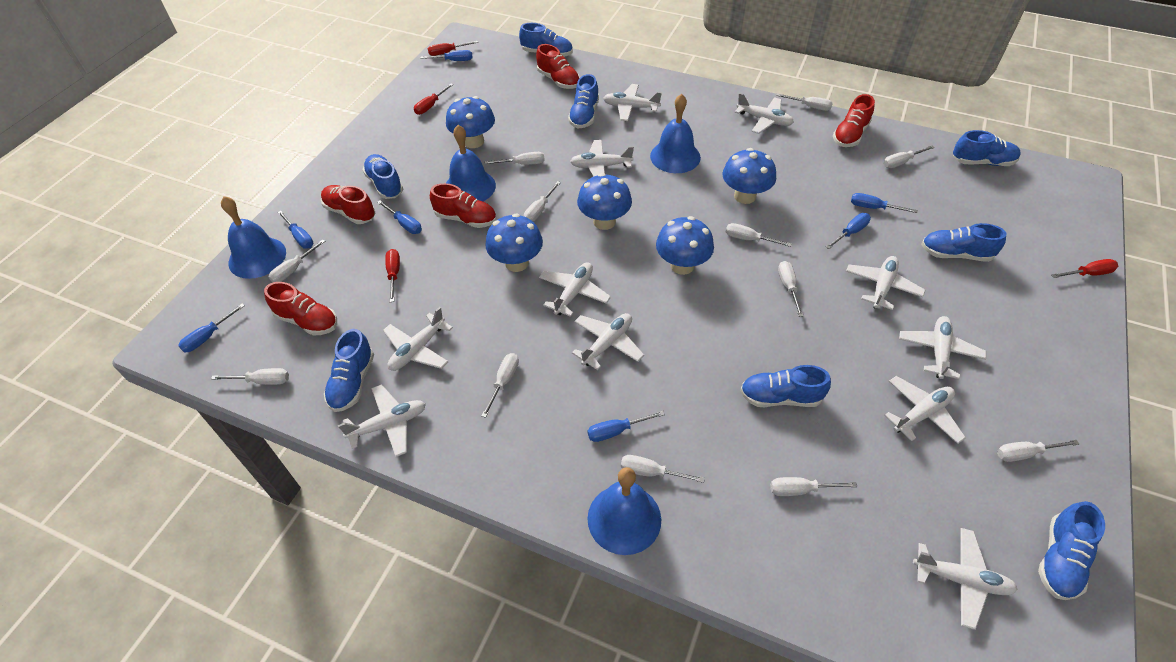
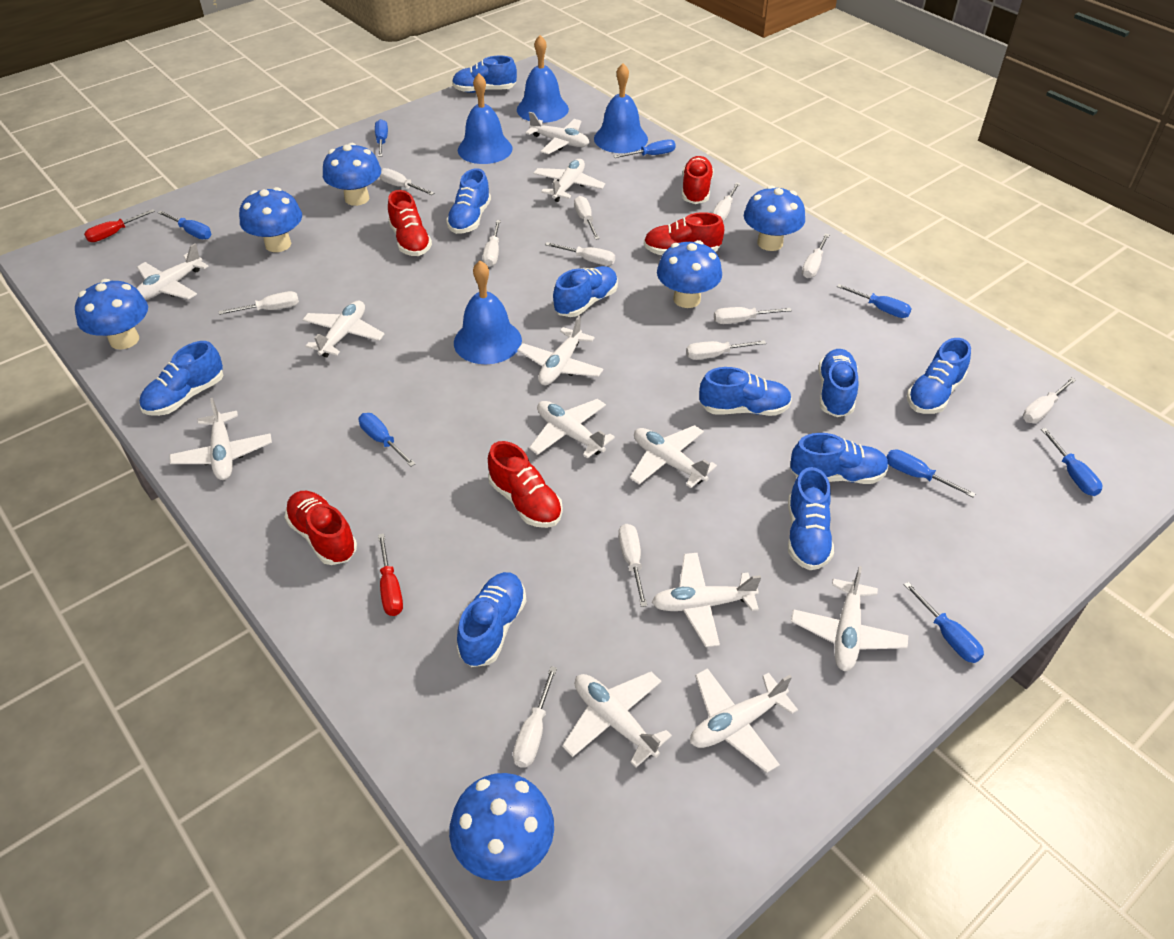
blue mushroom: [446,96,495,148] [485,213,543,272] [577,173,632,230] [656,216,714,275] [722,148,776,204] = 5 -> [75,279,148,350] [239,187,302,252] [323,143,381,206] [449,773,554,881] [657,240,722,308] [744,186,805,251] = 6
blue screwdriver: [178,304,245,352] [277,211,314,249] [377,201,422,234] [421,50,472,61] [587,411,665,442] [826,213,871,249] [851,193,918,213] = 7 -> [158,211,212,239] [359,413,415,467] [375,119,388,157] [614,139,676,158] [837,284,911,318] [886,449,976,497] [904,582,984,663] [1041,428,1102,496] = 8
blue shoe: [324,329,374,412] [362,154,403,199] [519,23,573,57] [568,74,599,129] [740,365,831,407] [921,223,1007,262] [953,130,1021,166] [1038,501,1105,600] = 8 -> [140,341,223,416] [446,168,491,234] [452,56,517,93] [457,572,526,667] [553,266,618,317] [699,367,792,416] [788,467,834,570] [790,433,889,484] [818,349,858,417] [907,338,971,414] = 10
red screwdriver: [385,249,400,302] [414,84,453,115] [428,41,478,56] [1052,259,1118,278] = 4 -> [84,209,155,242] [378,534,403,616] = 2
white plane: [338,384,426,457] [383,307,453,371] [539,262,611,317] [570,140,634,177] [572,313,644,370] [603,84,662,121] [735,93,794,134] [846,256,925,310] [884,376,966,444] [899,316,986,379] [913,528,1018,630] = 11 -> [136,243,209,300] [170,398,272,480] [302,301,385,357] [517,315,603,385] [525,112,589,154] [529,399,615,459] [533,159,605,202] [562,672,672,768] [630,425,717,488] [652,553,761,647] [690,668,798,773] [791,566,909,671] = 12

